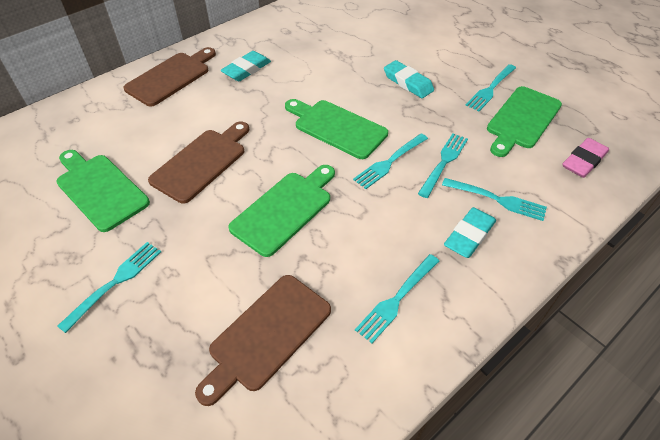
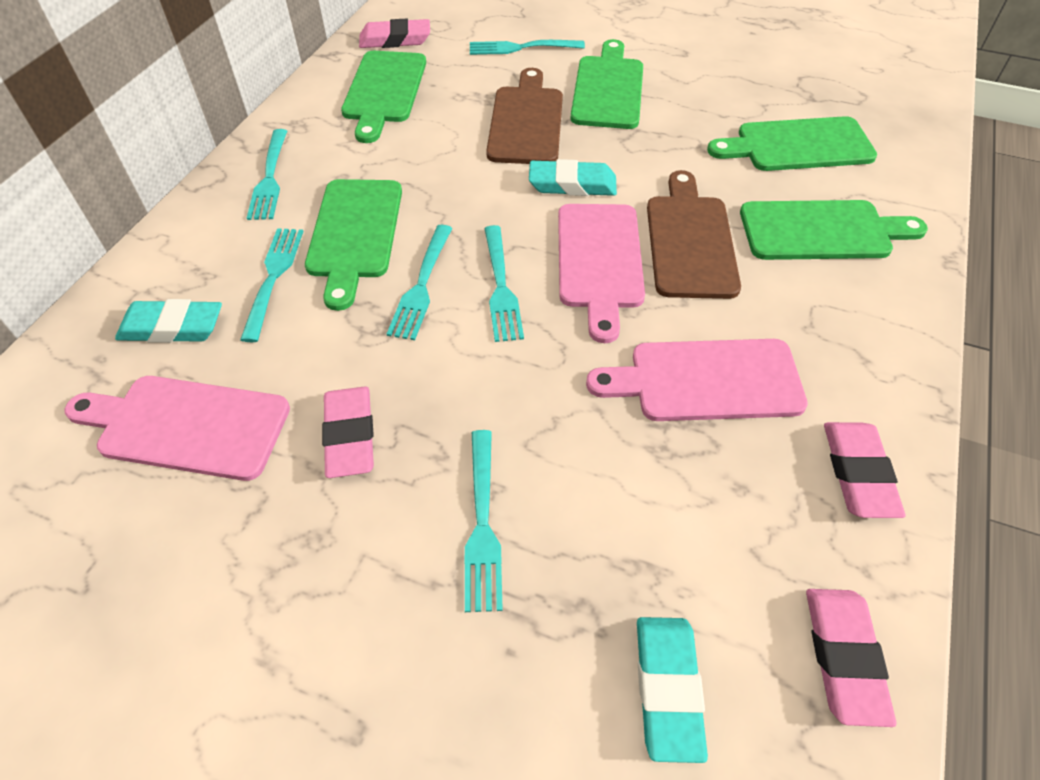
brown cutting board: [124,47,216,106] [148,121,249,203] [195,275,331,406] = 3 -> [486,68,563,164] [647,170,741,299] = 2
green cutting board: [56,150,150,232] [228,165,335,257] [285,99,388,159] [487,86,562,157] = 4 -> [305,179,402,311] [341,51,426,143] [570,39,643,129] [707,116,877,171] [740,200,928,260] = 5
pink cutting board: none = 0 -> [64,376,290,481] [558,204,645,343] [586,339,808,421] = 3
pink eraser: [563,138,609,178] = 1 -> [322,386,374,478] [359,19,430,48] [806,589,896,727] [824,422,905,518] = 4

